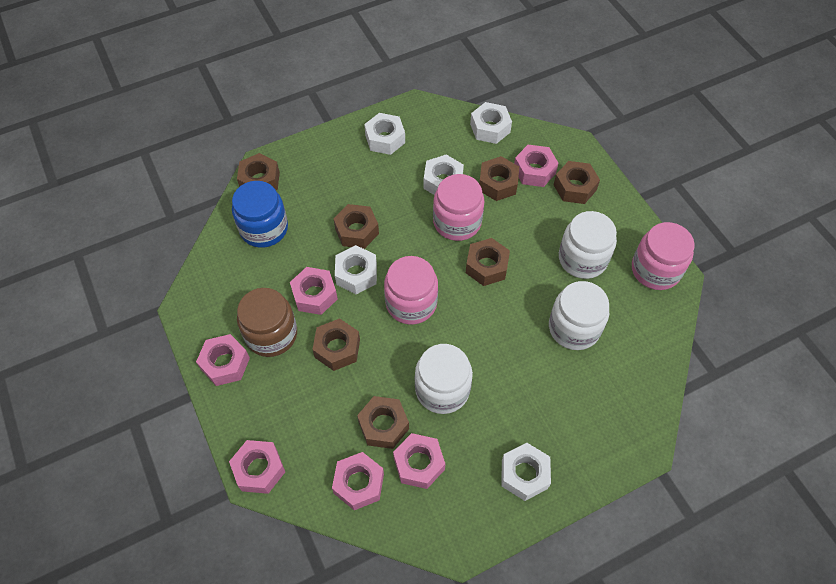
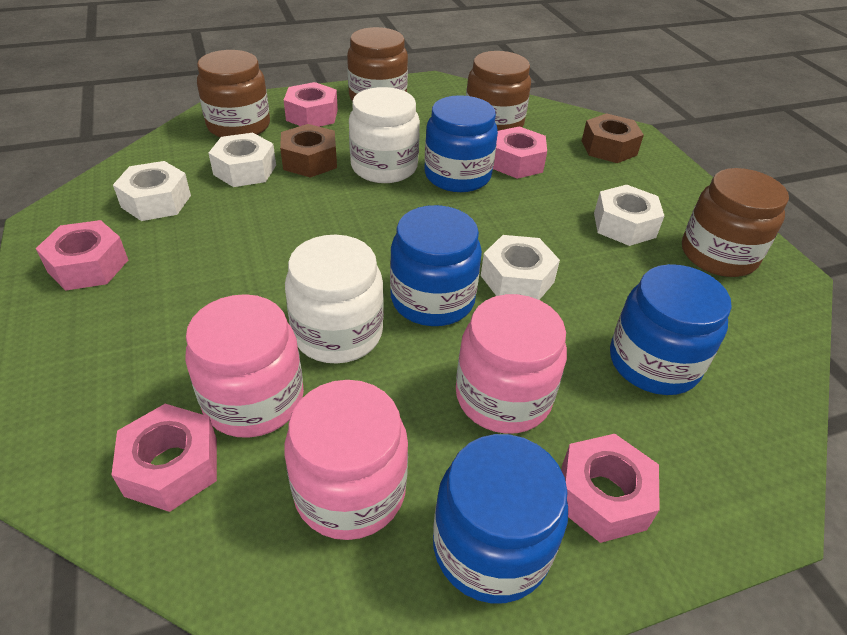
blue jar: [232,181,288,248] = 1 -> [390,205,482,326] [424,95,498,192] [433,434,568,603] [610,264,732,395] = 4
brown jar: [237,288,297,357] = 1 -> [197,50,270,138] [347,27,408,101] [466,51,531,131] [682,168,789,277] = 4
brown nut: [237,153,280,190] [312,318,360,371] [334,204,379,249] [357,396,409,449] [466,238,510,286] [479,156,519,201] [554,161,600,204] = 7 -> [280,124,337,178] [582,113,644,163] = 2
pink nut: [196,334,250,386] [229,440,285,494] [290,267,338,315] [332,452,384,510] [393,433,445,489] [514,145,559,187] = 6 -> [36,220,128,291] [111,404,217,512] [284,82,338,127] [493,126,547,179] [561,434,660,543] = 5
white jar: [415,344,473,414] [549,281,609,350] [559,211,617,279] = 3 -> [285,235,384,364] [349,87,420,183] = 2
white nut: [335,245,377,294] [364,113,405,155] [424,154,464,195] [470,102,512,144] [502,443,551,501] = 5 -> [113,161,191,221] [209,133,276,187] [481,235,560,300] [594,185,664,246] = 4

